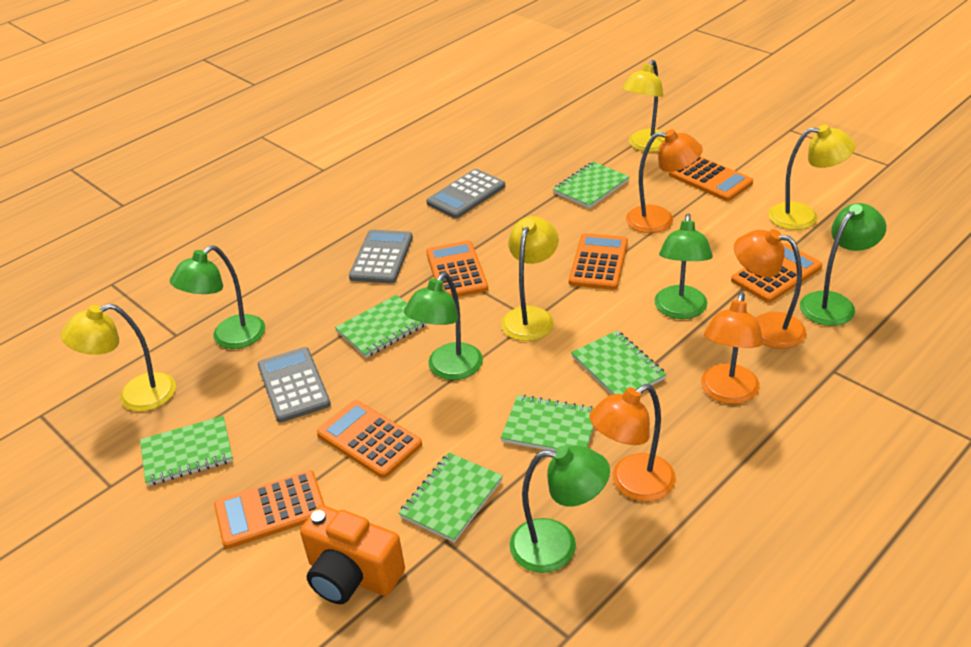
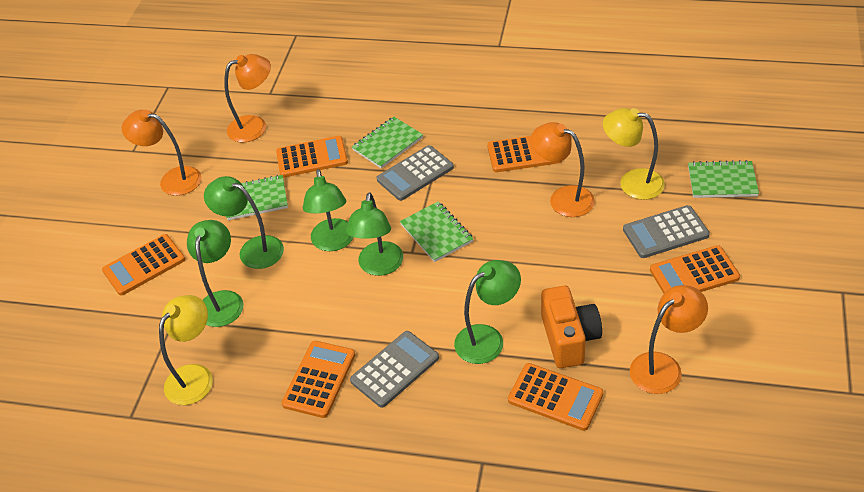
green notebook: [140,416,233,486] [335,295,427,358] [399,453,503,543] [501,395,594,451] [553,162,630,209] [571,331,667,395] = 6 -> [226,175,288,220] [352,117,423,168] [400,201,473,262] [688,160,759,198] = 4
yellow lamp: [61,304,176,412] [501,216,559,341] [622,60,665,152] [768,125,856,230] = 4 -> [159,295,213,405] [603,108,665,200] = 2

